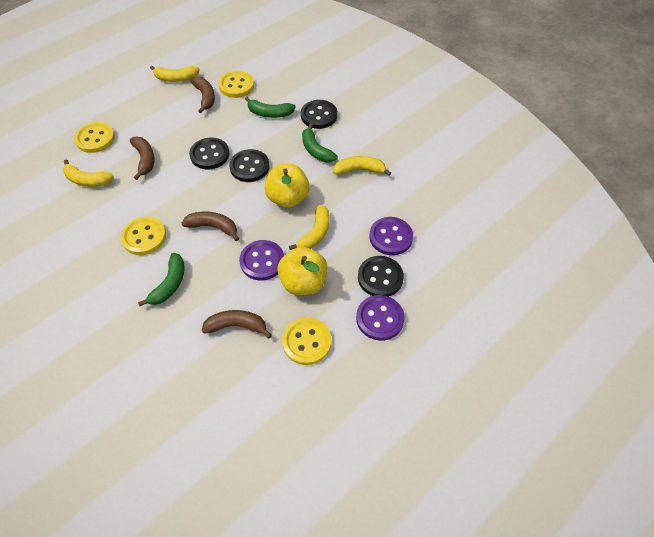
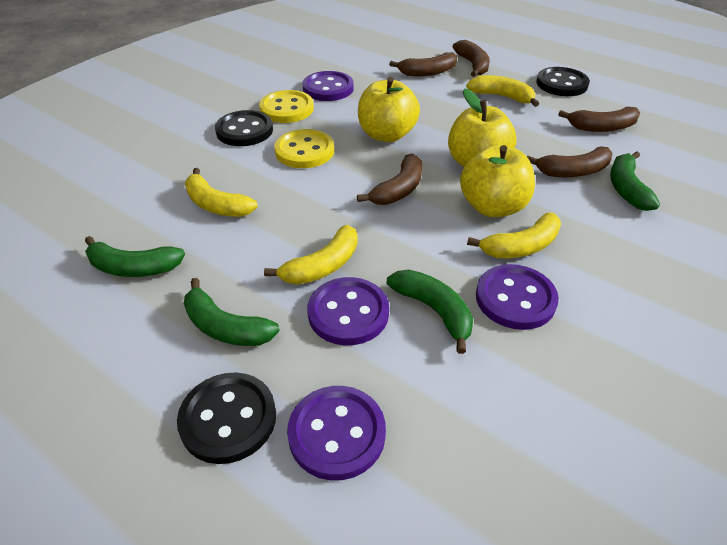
black button: [189,137,230,169] [229,149,270,182] [301,100,338,129] [358,256,404,297] = 4 -> [177,372,276,464] [215,110,273,146] [536,67,590,96] = 3
brown banana: [130,137,155,180] [181,212,239,241] [190,76,215,113] [202,310,272,339] = 4 -> [357,153,422,205] [389,52,457,76] [453,40,490,77] [527,146,612,177] [558,107,640,132] = 5
green banana: [138,253,185,306] [245,97,295,118] [302,123,338,163] = 3 -> [85,236,185,277] [184,278,280,346] [387,270,473,354] [610,151,660,211] = 4
purple button: [239,240,284,281] [356,295,405,341] [369,217,413,255] = 3 -> [287,386,386,481] [303,71,354,101] [307,277,389,345] [476,264,559,330] = 4
yellow apple: [264,164,310,208] [277,247,328,295] = 2 -> [358,77,420,142] [448,88,516,167] [460,145,535,217] = 3
yellow button: [74,122,115,153] [121,217,166,255] [218,71,254,98] [282,317,332,365] = 4 -> [259,90,314,123] [274,129,334,168] = 2

